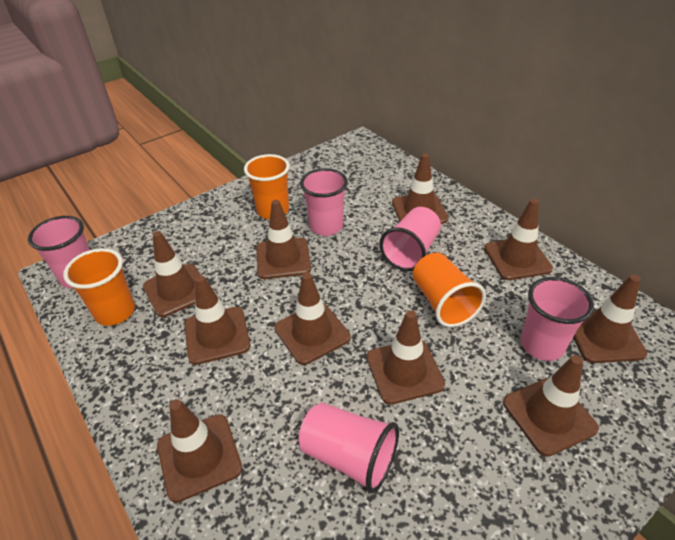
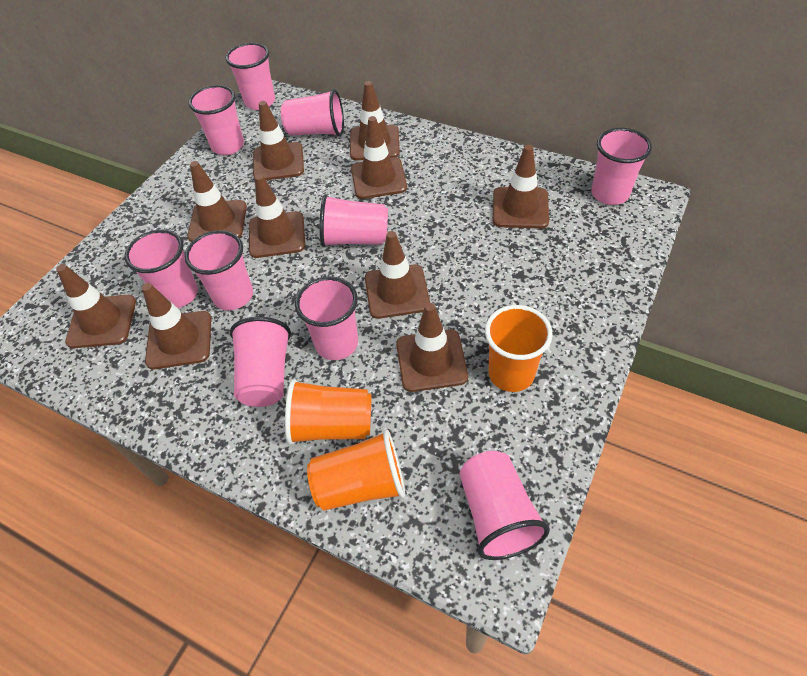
pink cup: [28,216,90,288] [298,403,399,493] [300,168,348,236] [379,207,441,271] [520,277,594,361] = 5 -> [124,229,198,308] [184,230,253,310] [188,85,244,155] [226,43,275,110] [230,317,291,407] [281,89,344,136] [295,276,358,360] [320,194,388,247] [460,451,550,560] [591,128,652,205] = 10

